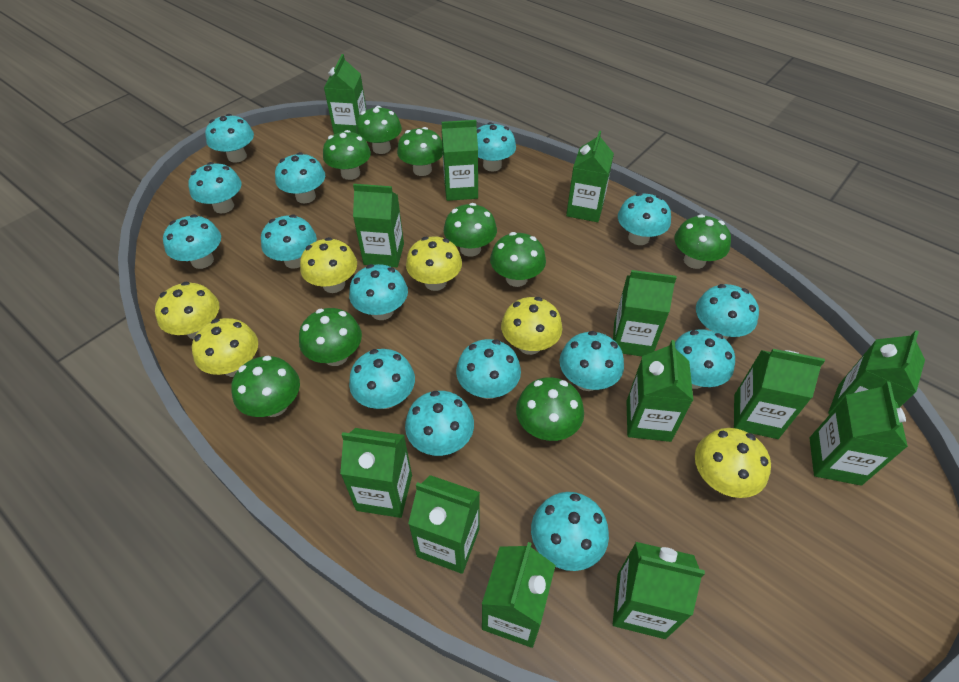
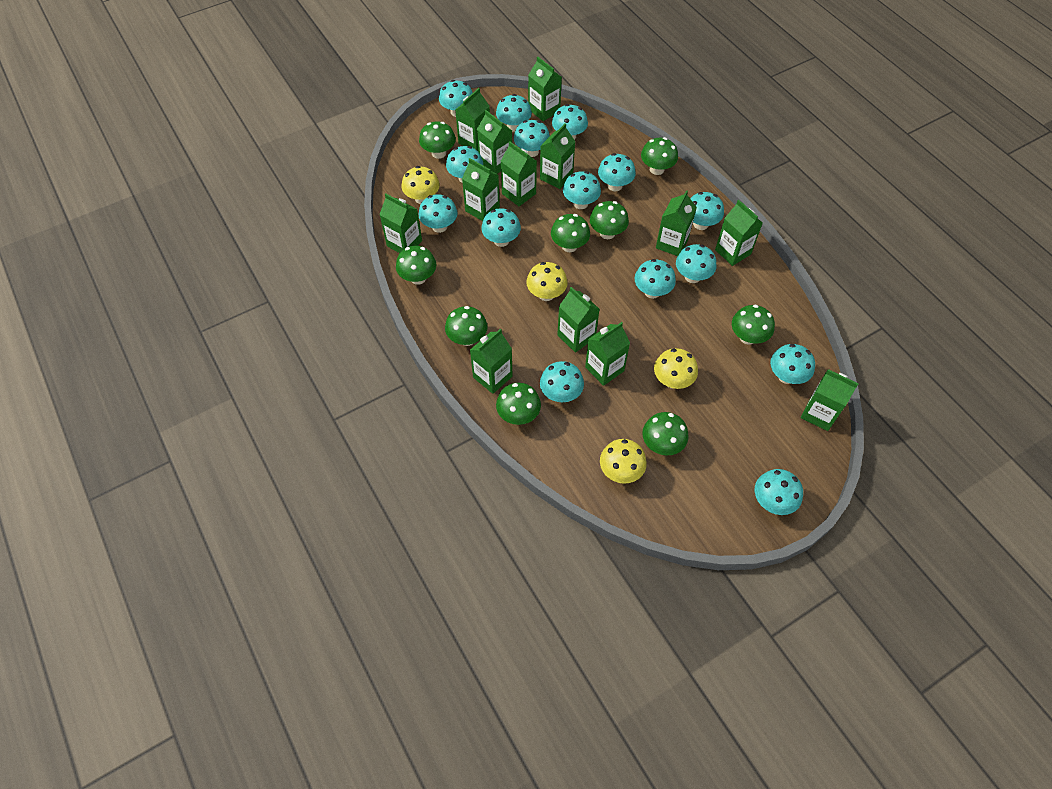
yellow mushroom: [155,282,219,339] [192,318,258,377] [300,237,357,293] [406,237,462,291] [501,297,562,355] [695,428,771,498] = 6 -> [402,166,440,204] [526,262,568,301] [600,439,647,484] [654,348,698,389] = 4

